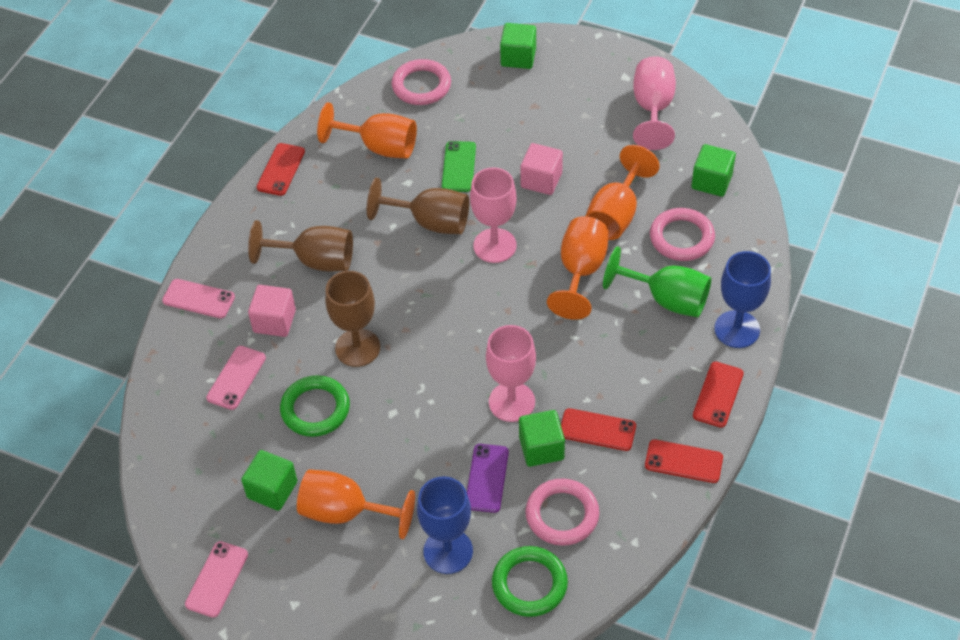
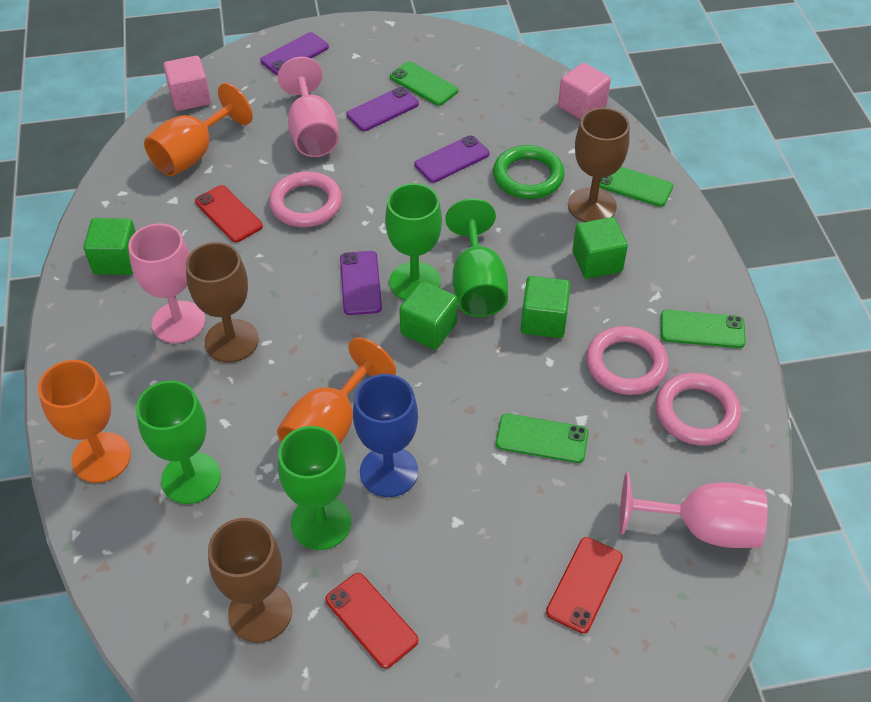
blue goblet: [417,476,473,574] [715,251,771,348] = 2 -> [353,374,418,497] = 1
green goblet: [603,246,711,317] = 1 -> [136,381,221,504] [278,426,351,550] [385,183,442,300] [445,198,508,317] = 4
green phone: [442,141,476,192] = 1 -> [390,61,458,106] [496,413,588,463] [599,167,673,207] [661,310,746,348] = 4
green ring: [280,375,350,437] [492,546,568,617] = 2 -> [493,145,565,199] = 1
orange goblet: [297,469,415,539] [317,102,417,159] [547,216,609,320] [585,145,660,240] = 4 -> [38,360,131,483] [144,83,253,176] [277,337,396,444] = 3
pink phone: [162,279,235,318] [185,541,248,618] [206,346,266,410] = 3 -> none = 0
purple phone: [467,444,509,513] = 1 -> [260,32,329,75] [340,251,382,315] [347,87,419,131] [415,135,490,183] = 4
red phone: [257,143,305,196] [561,408,636,451] [645,439,723,483] [693,362,744,428] = 4 -> [195,185,263,243] [325,573,418,669] [546,537,623,633] = 3

